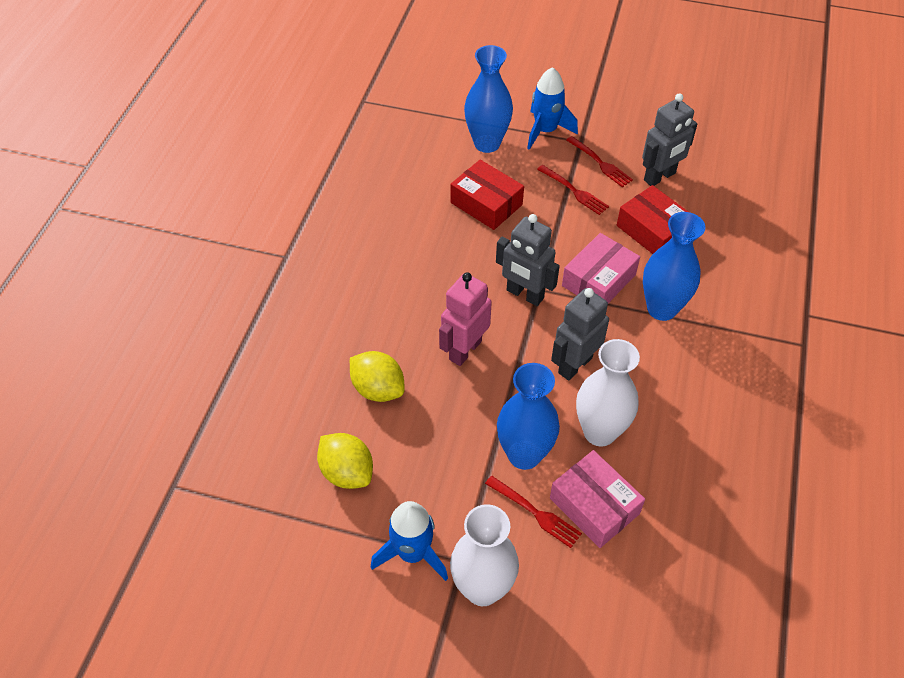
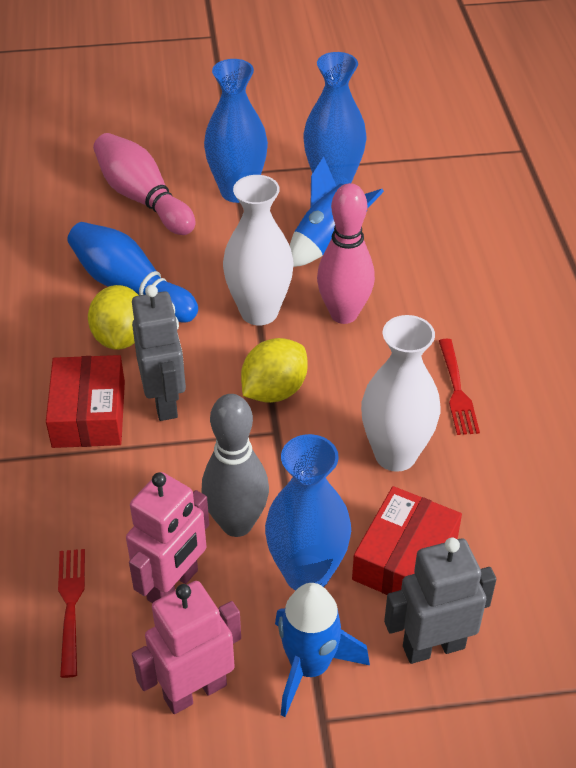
blue bowling pin: none = 0 -> [67,222,198,322] = 1
grey bowling pin: none = 0 -> [202,394,269,537] = 1
grey robot: [496,214,560,306] [551,288,609,381] [642,93,697,186] = 3 -> [132,285,186,421] [384,538,496,664] = 2
pink bowling pin: none = 0 -> [93,133,196,235] [317,183,375,324] = 2
pink box: [550,450,645,548] [562,233,640,303] = 2 -> none = 0
pink robot: [439,272,492,366] = 1 -> [126,472,209,603] [132,581,241,714] = 2
red fork: [485,476,582,548] [537,165,609,215] [566,136,633,187] = 3 -> [58,549,85,678] [439,339,480,435] = 2

